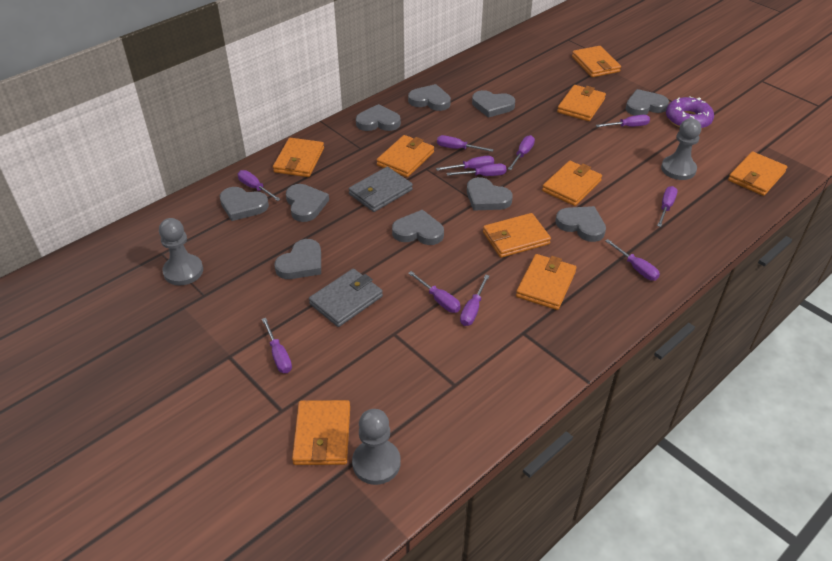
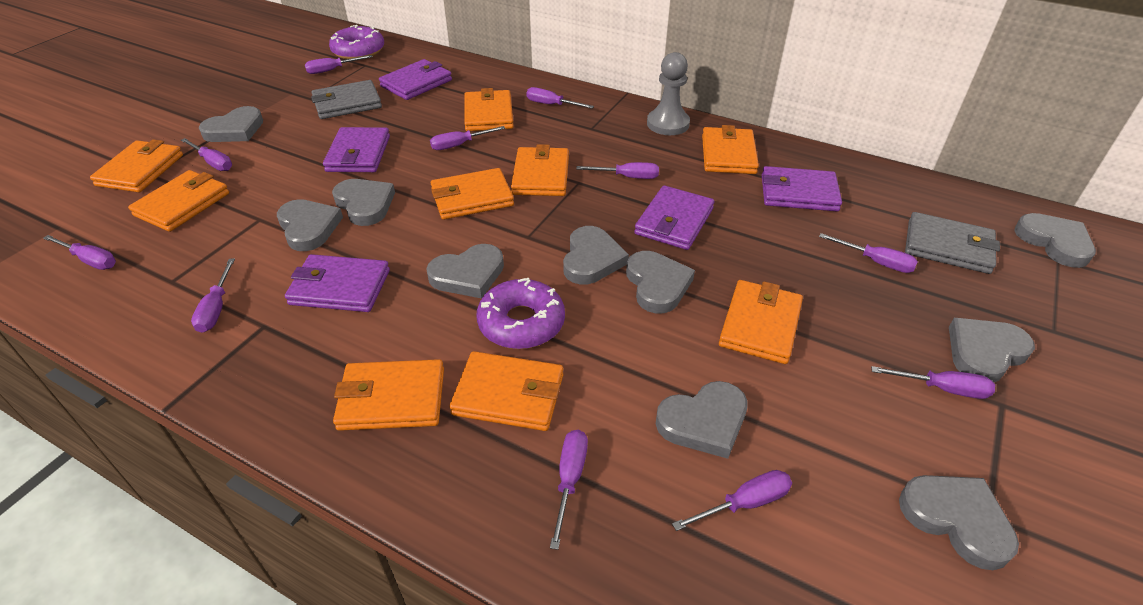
grey pawn: [159,218,203,286] [352,409,400,485] [661,118,701,180] = 3 -> [647,52,690,135] = 1
purple donut: [666,96,714,129] = 1 -> [329,25,384,59] [477,278,565,349] = 2
purple wallet: none = 0 -> [285,254,390,312] [323,127,390,172] [379,59,452,100] [634,185,714,250] [762,166,842,211] = 5

